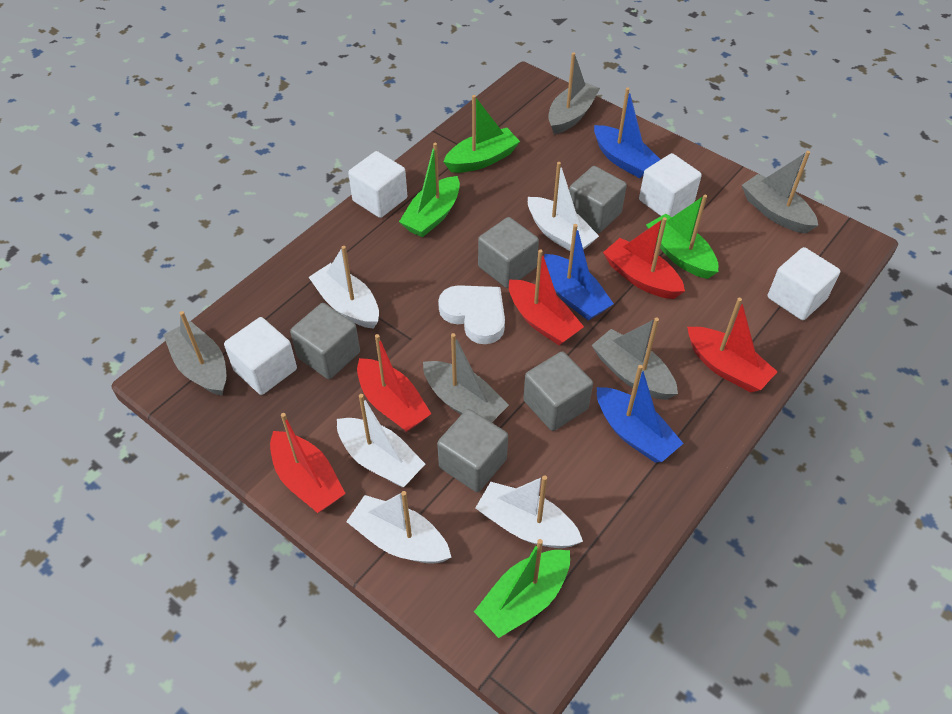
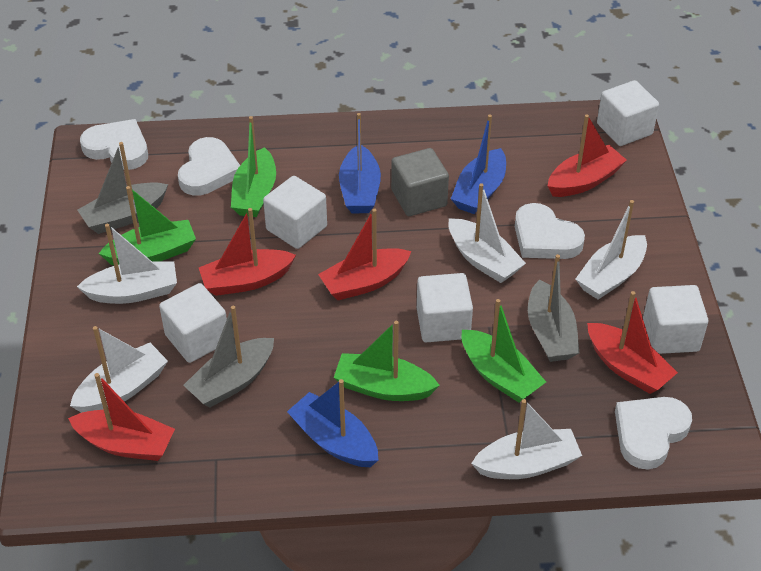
grey boat: [163,311,226,396] [423,333,509,422] [548,52,600,134] [592,317,678,400] [742,151,818,234] = 5 -> [78,142,168,234] [183,306,274,408] [528,254,579,362] = 3
grey cube: [290,303,360,379] [437,409,508,492] [478,217,539,288] [523,351,593,431] [569,166,627,233] = 5 -> [391,148,449,216] = 1
white cube: [224,317,297,395] [348,151,407,218] [639,153,702,217] [768,247,840,320] = 4 -> [159,283,227,363] [263,176,327,249] [417,273,473,342] [597,80,659,146] [643,285,708,354] = 5
white heart: [438,285,505,344] = 1 -> [80,119,148,170] [178,137,240,196] [515,203,585,259] [615,397,692,469] = 4

